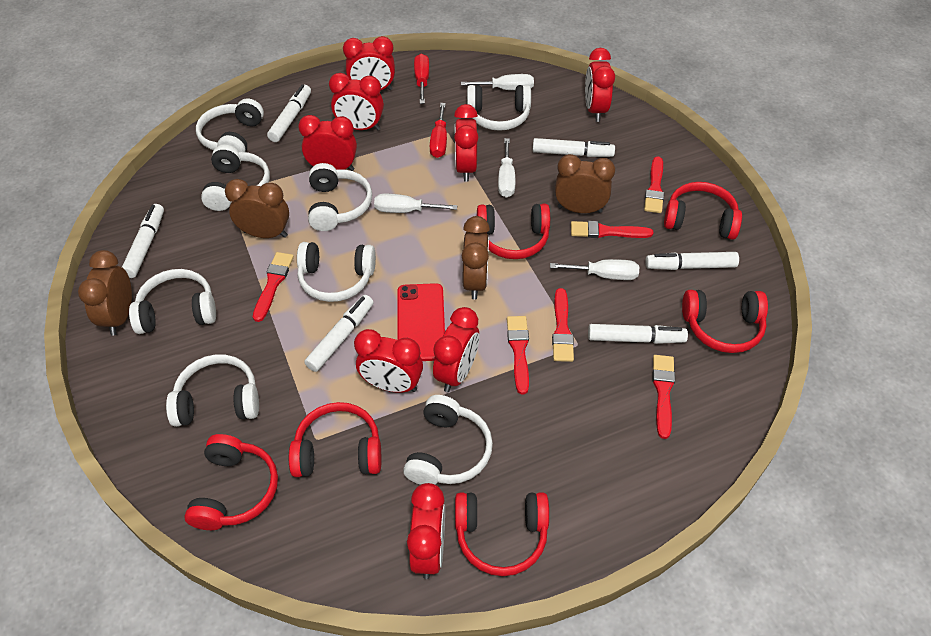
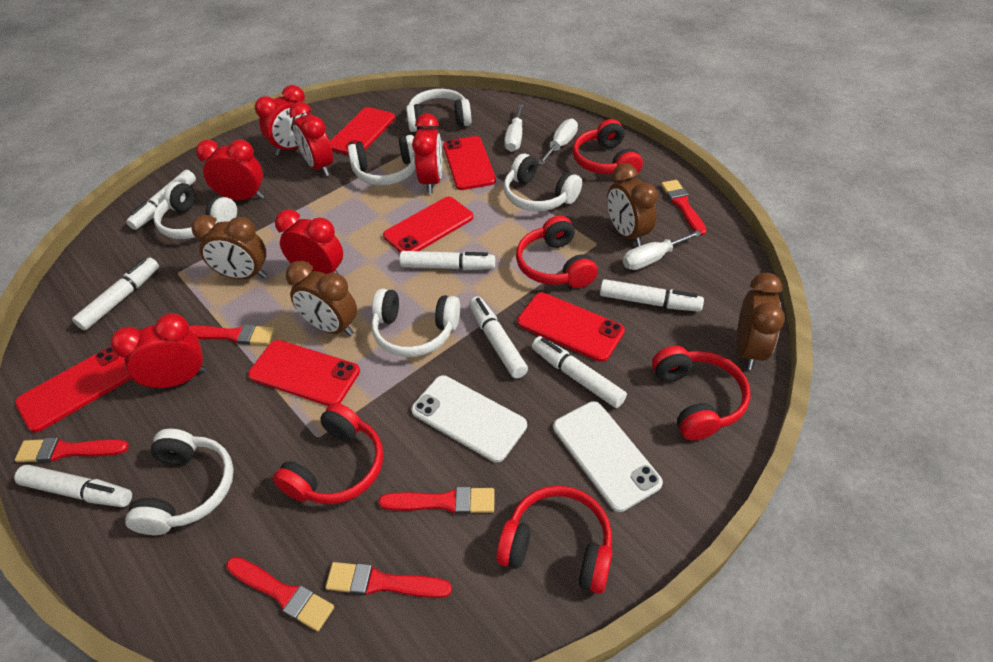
red clock: [298,115,357,171] [329,73,384,130] [343,36,395,90] [354,329,423,393] [407,483,445,579] [433,307,480,392] [454,104,478,182] [585,48,615,122] = 8 -> [111,313,207,390] [196,139,264,200] [255,85,311,156] [275,209,343,274] [289,102,333,176] [412,113,442,193] = 6
red headphones: [184,434,278,530] [289,402,381,477] [455,492,549,576] [477,204,550,259] [664,182,742,240] [682,290,768,353] = 6 -> [273,403,383,504] [496,486,613,594] [516,215,598,288] [573,119,643,174] [652,346,750,441] = 5
red phone: [397,283,445,361] = 1 -> [15,346,132,433] [248,340,360,406] [330,107,395,155] [383,197,473,253] [443,136,496,190] [517,292,625,362] = 6
red screwdriver: [414,54,429,104] [430,103,447,158] = 2 -> none = 0
white headphones: [129,269,216,334] [166,355,259,427] [196,98,264,152] [201,144,270,211] [297,242,376,302] [308,163,372,231] [403,395,493,485] [467,85,531,131] = 8 -> [125,429,234,535] [153,181,237,239] [348,135,416,185] [371,289,460,357] [406,89,471,132] [504,153,582,211] = 6
white marker: [122,204,164,278] [267,85,311,142] [304,295,374,372] [532,138,615,157] [588,324,688,344] [645,252,739,270] = 6 -> [14,465,132,507] [72,257,159,331] [126,170,196,230] [399,251,495,270] [469,296,528,379] [532,336,627,408] [600,279,704,312] = 7
white phone: none = 0 -> [411,375,527,462] [553,401,663,512] = 2
white screwdriver: [374,193,457,213] [461,74,534,90] [498,138,515,198] [550,259,639,280] = 4 -> [504,104,524,152] [538,119,578,165] [623,230,702,270] = 3

